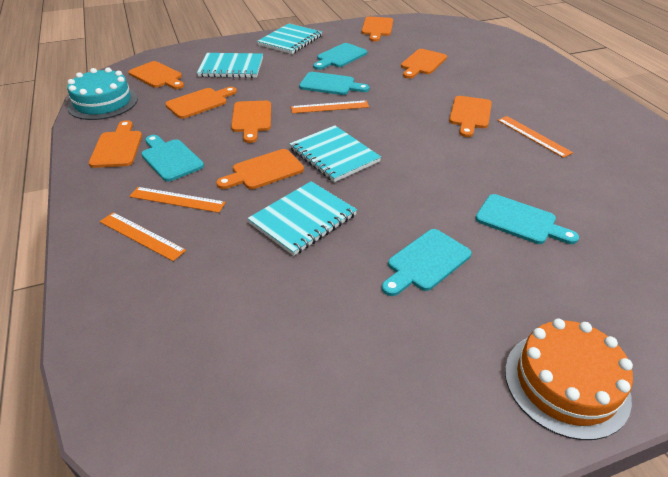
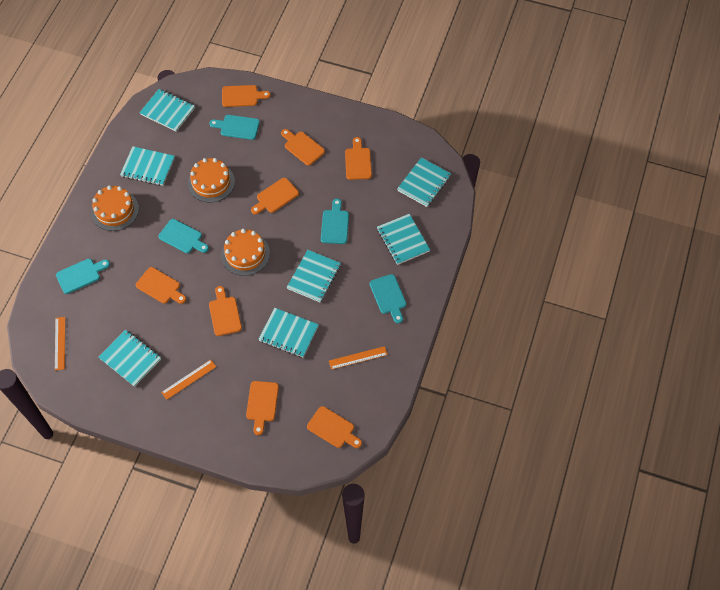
orange cake: [505,319,633,440] = 1 -> [91,186,139,231] [188,158,235,202] [221,229,270,276] = 3
orange ruler: [100,212,186,261] [129,187,226,213] [291,100,369,113] [497,116,573,158] = 4 -> [55,317,65,370] [161,360,216,400] [329,346,388,370] = 3
turquoise cake: [67,67,138,120] = 1 -> none = 0
turquoise notebook: [197,53,263,78] [248,181,357,256] [257,23,322,54] [290,125,381,182] = 4 -> [99,330,161,387] [120,146,175,186] [140,89,195,132] [258,308,319,358] [287,250,341,303] [377,214,430,265] [397,157,451,207] = 7

